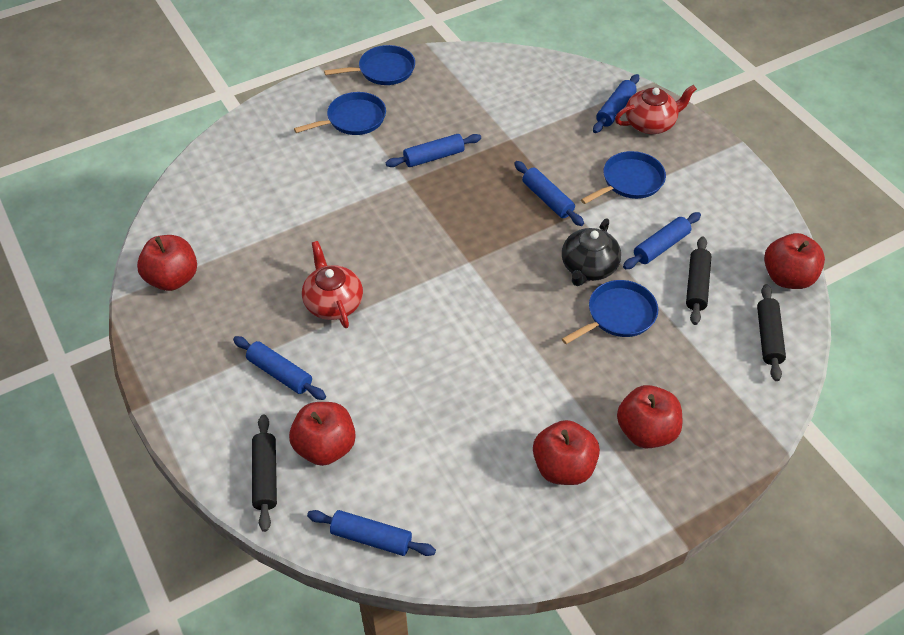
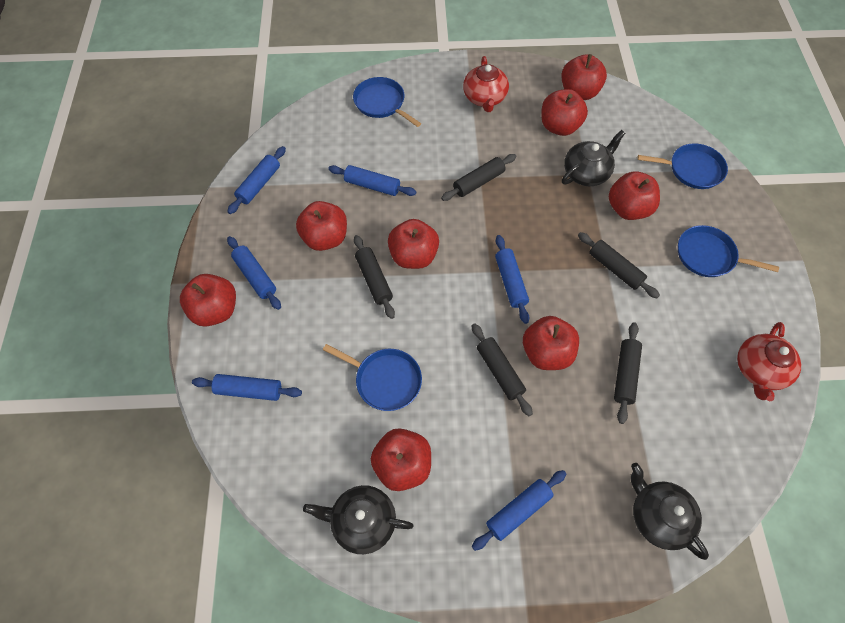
black rolling pin: [252,415,277,532] [686,236,711,325] [757,284,786,381] = 3 -> [354,235,395,319] [441,154,517,201] [472,323,533,416] [578,232,660,298] [614,322,642,424] = 5
black teapot: [562,218,621,286] = 1 -> [303,485,414,554] [562,130,625,186] [631,463,709,560] = 3
red apple: [137,235,197,291] [289,402,356,466] [533,420,600,485] [617,385,682,448] [764,233,825,289] = 5 -> [180,274,236,327] [296,201,347,251] [371,428,431,491] [388,219,439,269] [523,316,579,370] [541,89,588,136] [561,54,607,100] [609,172,660,220] = 8

